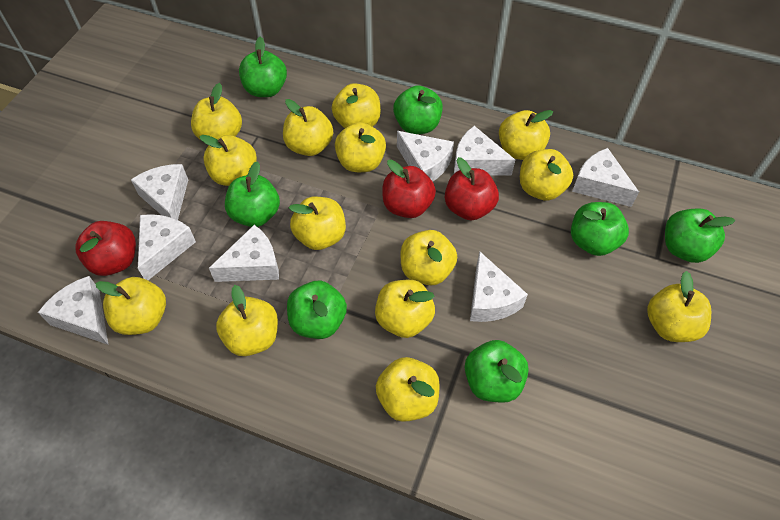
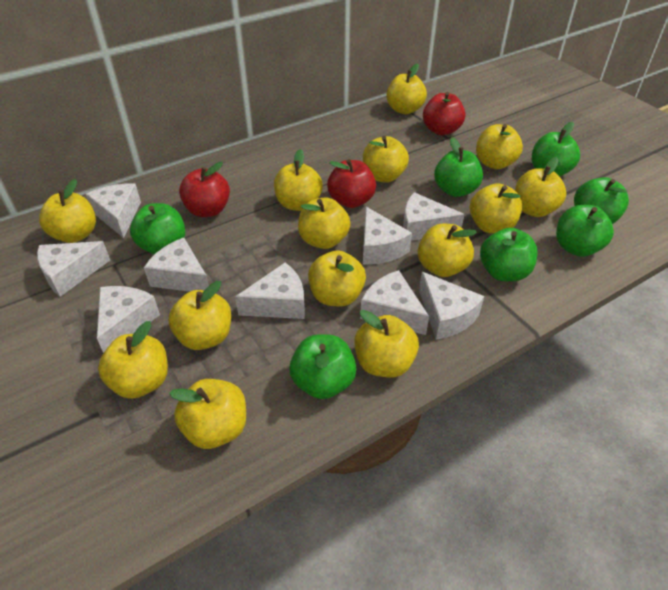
white cheese: [38,276,108,345] [131,164,188,220] [138,214,196,280] [209,225,279,282] [397,131,454,182] [454,126,515,176] [470,251,528,322] [572,148,639,207] = 8 -> [37,241,110,297] [86,183,141,238] [97,286,160,353] [144,238,209,292] [235,262,305,319] [360,270,429,335] [363,207,412,264] [403,192,465,241] [419,272,484,340] = 9

